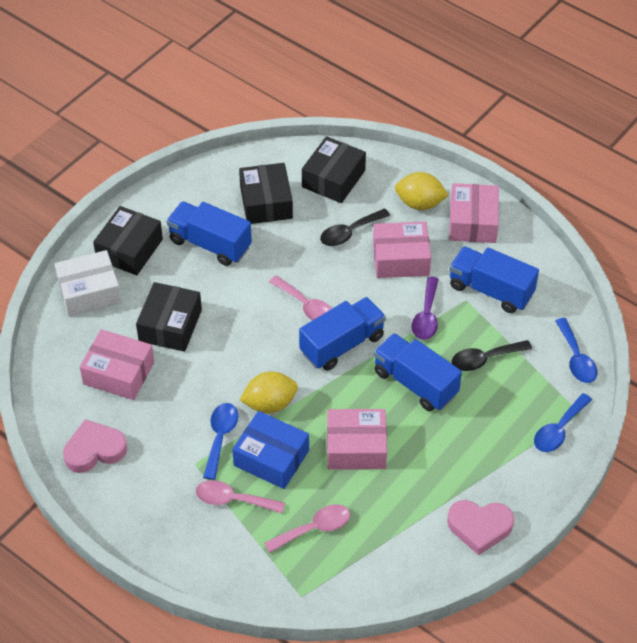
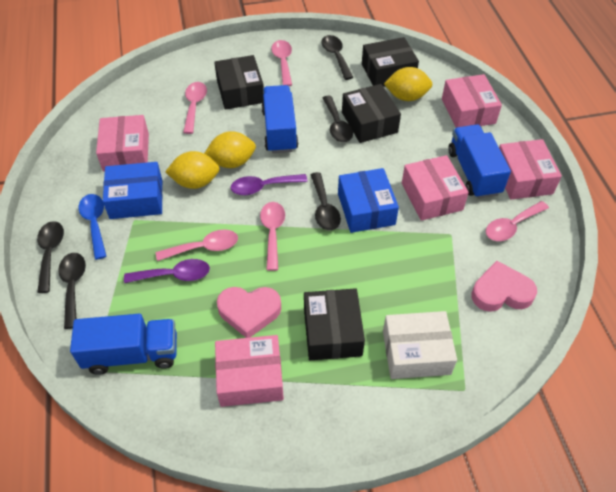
black spoon: [320,209,390,246] [452,340,532,371] = 2 -> [37,221,64,293] [58,253,86,329] [311,172,341,231] [321,35,353,80] [323,96,353,142] = 5
blue box: [232,411,309,489] = 1 -> [103,162,163,219] [338,168,399,233] = 2
blue spoon: [203,403,238,480] [534,393,592,452] [555,318,597,383] = 3 -> [79,194,107,260] = 1
blue truck: [167,201,252,266] [299,297,386,371] [374,333,462,411] [449,246,539,313] = 4 -> [70,314,177,375] [261,85,298,153] [448,125,511,199] = 3
pink box: [80,329,154,400] [327,409,387,470] [373,222,431,278] [449,183,499,243] = 4 -> [96,115,149,172] [215,335,284,407] [402,155,469,221] [442,74,502,128] [499,139,562,200] = 5
pink spoon: [196,480,285,513] [264,504,350,553] [269,276,332,320] = 3 -> [156,230,238,261] [183,82,207,134] [260,202,285,271] [271,40,292,86] [486,201,549,241] = 5
purple spoon: [412,277,439,340] = 1 -> [124,259,210,283] [231,174,308,195] = 2
yellow lemon: [240,372,298,413] [395,172,449,210] = 2 -> [165,151,220,189] [204,131,256,168] [384,67,433,101] = 3

